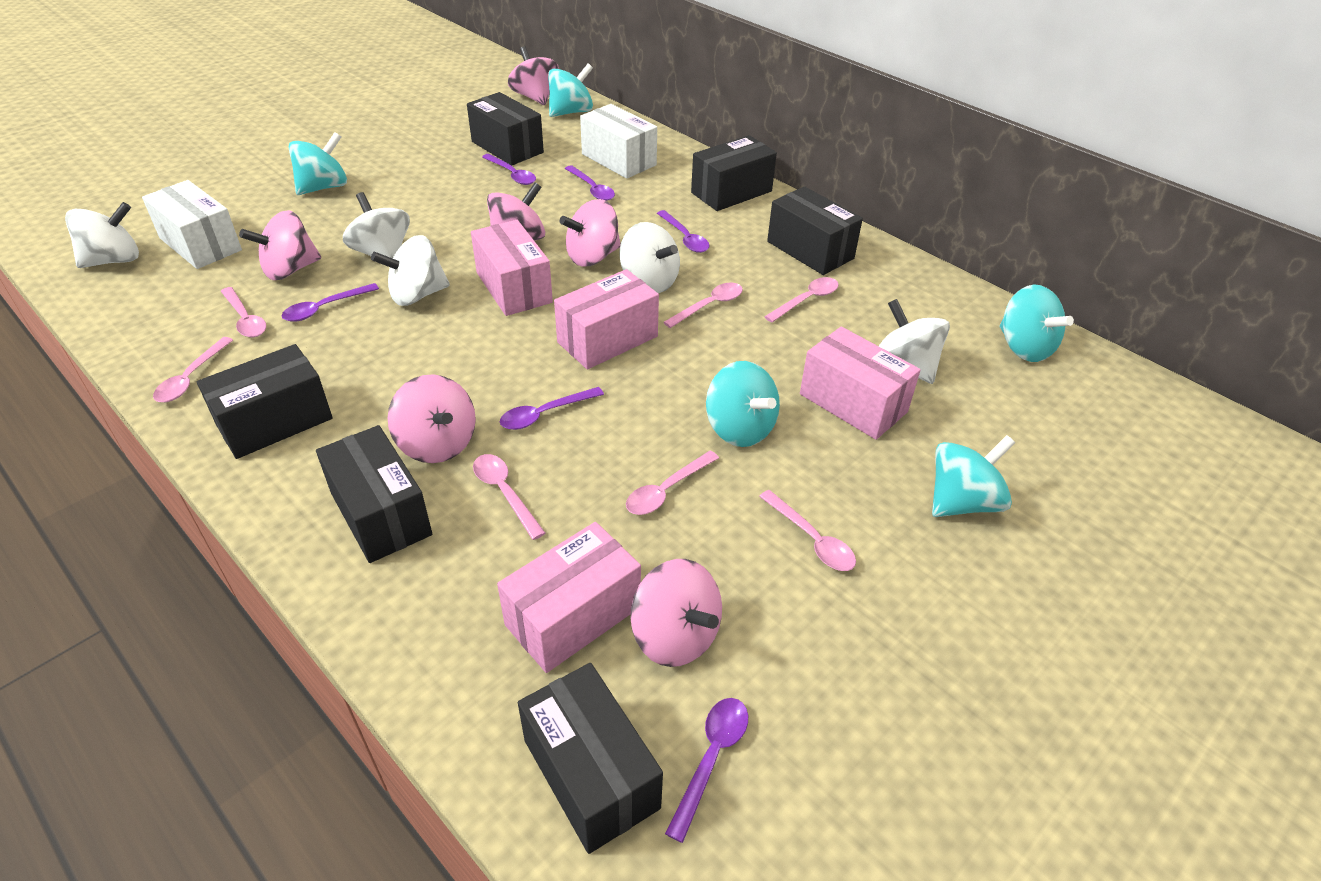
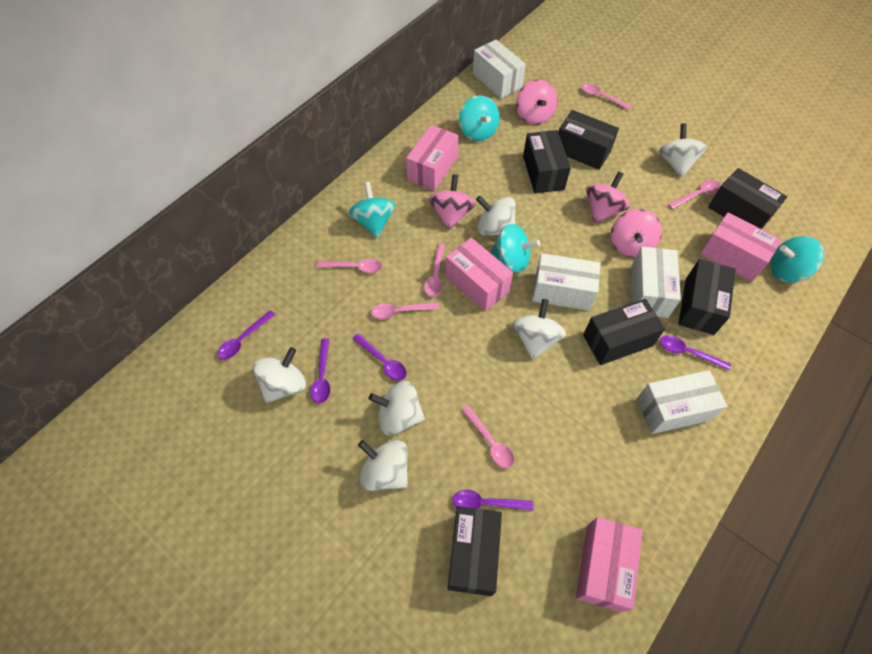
pink spinning top: [239,210,321,280] [388,374,476,463] [487,183,545,241] [508,46,559,105] [560,199,621,267] [631,559,722,667] = 6 -> [429,174,476,231] [516,80,557,125] [586,172,630,224] [611,209,662,257] = 4
pink spoon: [153,337,233,402] [221,287,266,337] [473,454,545,540] [626,451,719,515] [663,283,743,328] [759,490,856,571] [764,277,839,322] = 7 -> [317,259,382,273] [371,302,439,320] [424,244,445,297] [462,405,514,468] [581,83,632,110] [668,180,720,209] = 6
purple spoon: [282,283,379,322] [482,154,536,185] [500,387,604,430] [565,165,615,201] [657,210,710,253] [665,698,748,843] = 6 -> [217,310,275,360] [310,339,330,404] [352,333,407,381] [453,490,533,511] [660,335,731,371] = 5
turquoise spinning top: [289,132,347,195] [548,64,593,117] [706,361,780,447] [932,435,1015,517] [1000,285,1074,362] = 5 -> [349,182,396,238] [459,95,500,141] [490,223,540,273] [770,236,824,283] = 4
white box: [142,180,242,269] [580,104,657,179] = 2 -> [473,40,526,99] [532,253,600,311] [631,246,681,318] [637,370,727,434] = 4
white spinning top: [65,202,139,268] [343,192,410,258] [371,235,450,306] [620,222,680,293] [879,299,950,384] = 5 -> [253,347,306,403] [358,440,408,491] [369,381,425,436] [476,196,516,236] [513,299,566,360] [659,123,707,178] = 6

